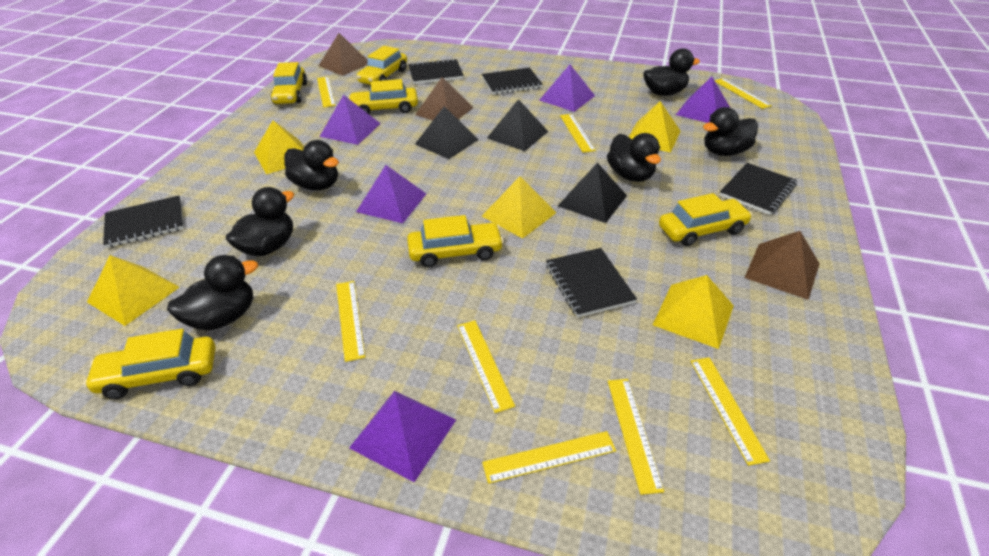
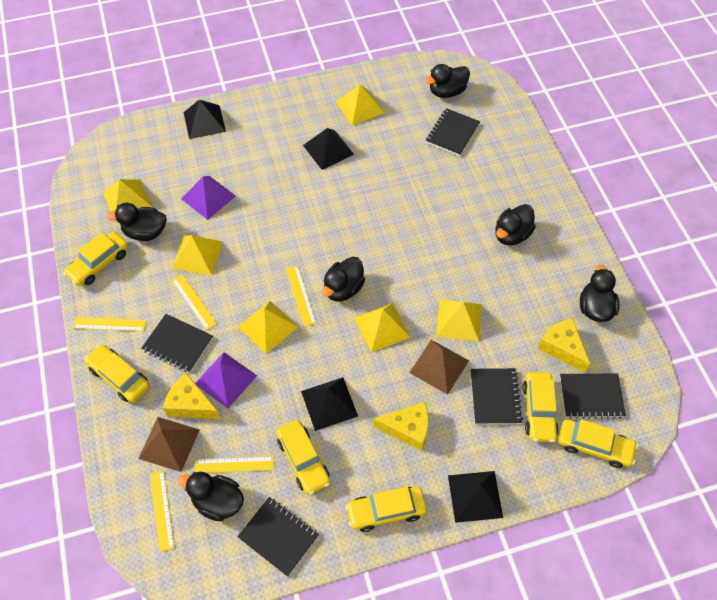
black pyramid: [415,106,479,159] [487,99,548,151] [558,163,627,223] = 3 -> [184,100,226,139] [301,377,358,431] [303,128,354,170] [448,471,503,523] = 4
brown pyramid: [319,33,368,76] [415,77,474,120] [745,231,820,300] = 3 -> [138,417,200,472] [409,340,469,395] = 2
purple pyramid: [319,95,381,145] [349,391,456,482] [356,165,426,223] [539,65,595,112] [676,77,730,123] = 5 -> [181,176,236,220] [195,352,257,408] = 2
yellow cheese: none = 0 -> [163,373,221,419] [373,402,429,451] [538,318,590,372] = 3
yellow pyramid: [87,255,180,326] [254,120,304,174] [482,176,556,239] [629,101,680,153] [653,275,734,349] = 5 -> [103,179,153,222] [172,235,223,275] [238,301,298,354] [336,85,384,126] [354,303,410,353] [436,299,482,342] = 6
yellow ruler: [317,76,336,108] [336,281,365,362] [457,320,515,413] [482,431,616,484] [560,114,596,153] [608,379,664,495] [690,357,770,466] [714,78,772,109] = 8 -> [73,317,146,331] [150,470,174,552] [172,274,217,330] [195,457,274,473] [286,266,316,327] = 5

